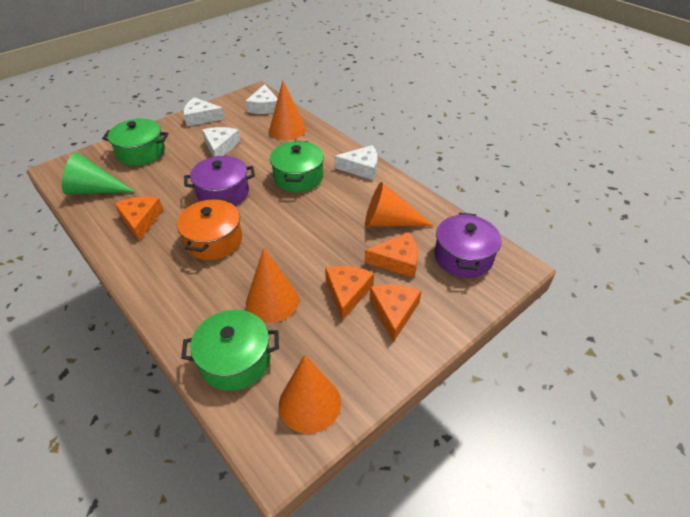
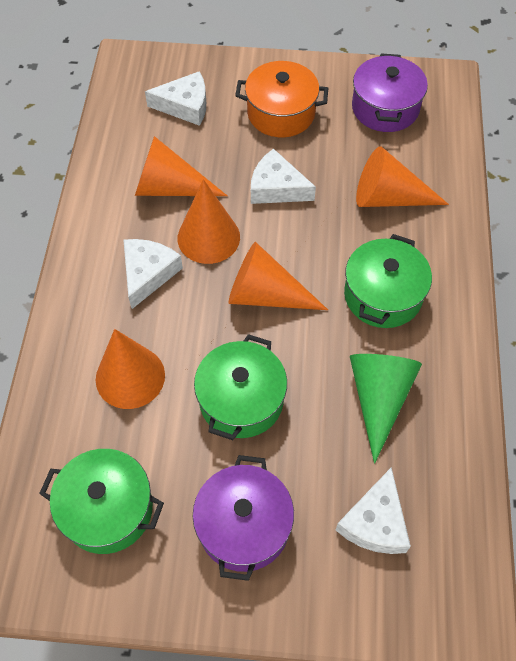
orange cheese: [114,197,163,241] [325,266,374,321] [365,232,418,278] [370,284,421,342] = 4 -> none = 0
orange cone: [246,248,299,323] [269,81,306,140] [279,355,341,434] [365,182,434,227] = 4 -> [96,329,165,409] [135,136,227,196] [178,179,240,264] [229,242,328,310] [356,146,449,207] = 5

